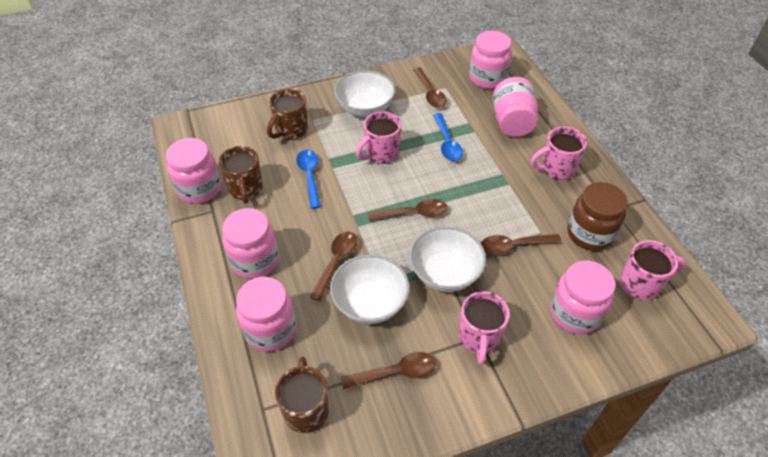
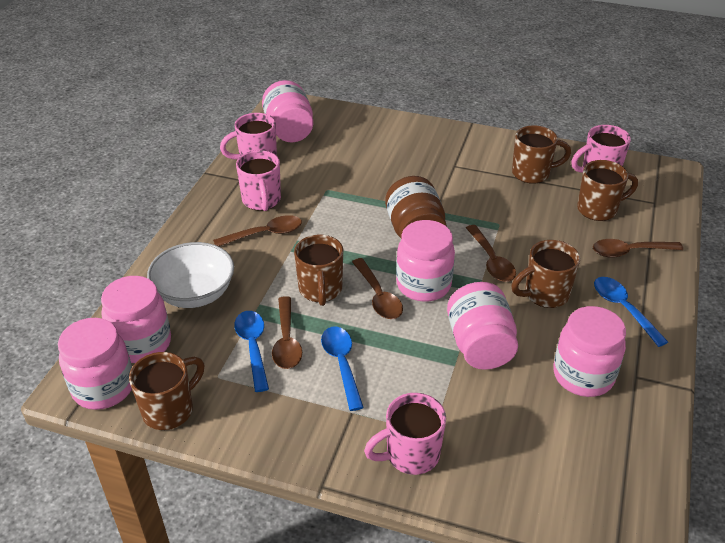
blue spoon: [296,150,321,209] [433,113,463,161] = 2 -> [234,311,269,392] [321,327,364,411] [594,277,668,347] = 3
brown mug: [218,146,263,204] [267,89,308,140] [275,356,329,433] = 3 -> [129,352,204,430] [294,235,343,306] [511,240,580,308] [512,125,571,184] [577,160,638,221] = 5
white bowl: [330,254,410,324] [334,70,395,117] [409,227,486,292] = 3 -> [147,242,234,308] = 1

